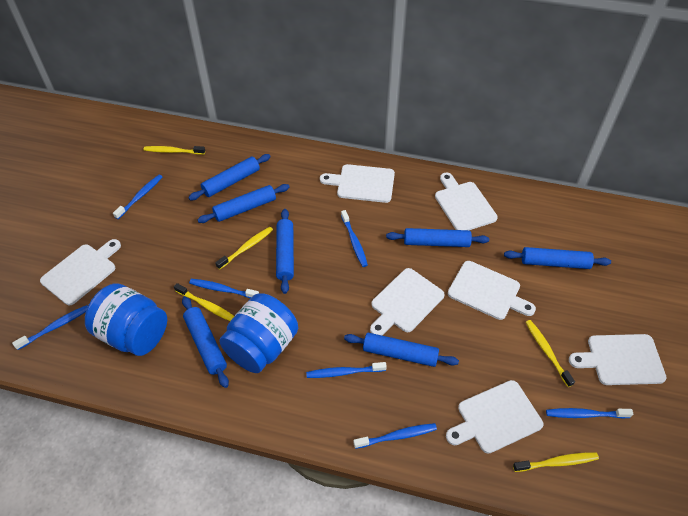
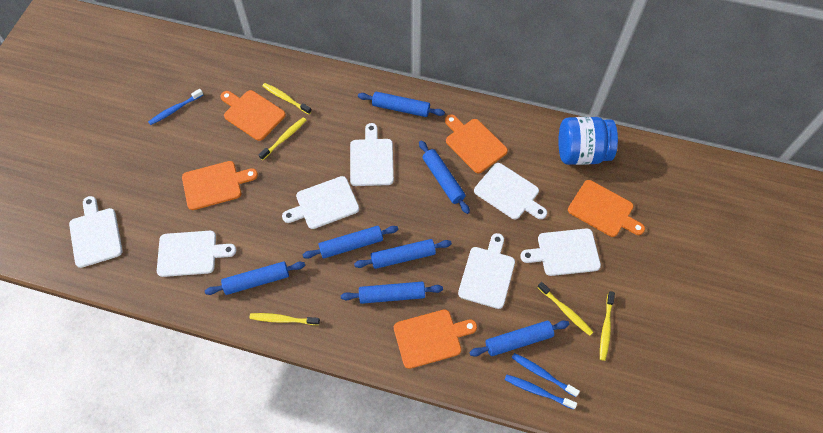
blue jar: [85,283,167,356] [219,293,298,373] = 2 -> [558,117,618,165] = 1
blue toothbrush: [12,305,88,350] [113,175,162,219] [189,279,259,299] [306,362,387,378] [341,210,368,267] [353,423,437,449] [546,408,633,419] = 7 -> [148,89,203,125] [504,374,577,409] [512,353,580,397] = 3
orange cutting board: none = 0 -> [182,161,258,210] [220,90,286,141] [394,309,477,369] [445,114,508,173] [568,180,645,237] = 5

